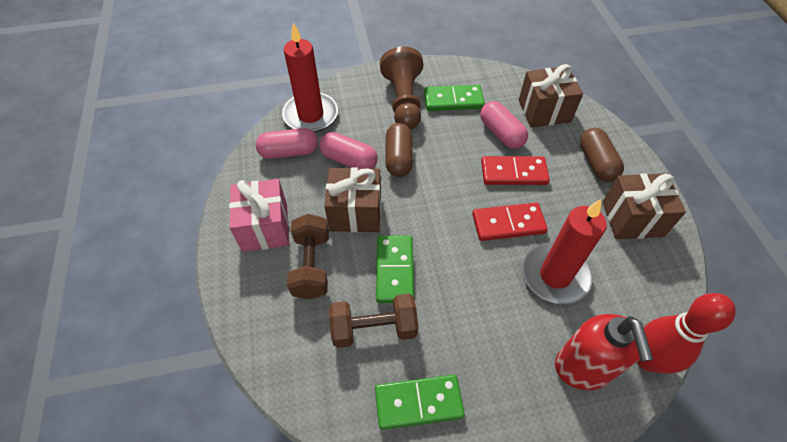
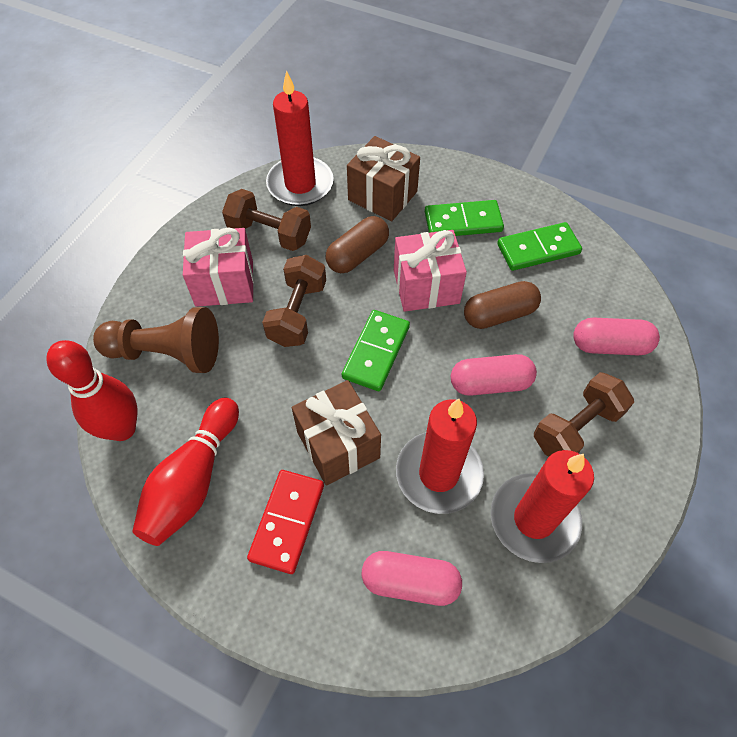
brown dumbbell: [287,214,329,299] [329,294,418,348] = 2 -> [222,189,311,251] [262,255,326,347] [534,372,634,457] = 3
brown gift: [324,167,381,232] [519,64,583,128] [602,173,686,239] = 3 -> [292,380,381,486] [347,136,420,221] = 2
pink gift: [229,179,289,252] = 1 -> [183,227,254,307] [394,230,467,312] = 2
red bowling pin: [637,293,736,374] = 1 -> [46,340,138,441] [132,398,239,546] = 2
red candle: [282,23,338,132] [522,199,607,304] = 2 -> [266,70,334,206] [396,399,484,514] [491,450,594,563] = 3
red domino: [472,203,548,241] [481,156,550,185] = 2 -> [247,470,324,574] = 1
red soap dispenser: [555,314,653,390] = 1 -> none = 0

